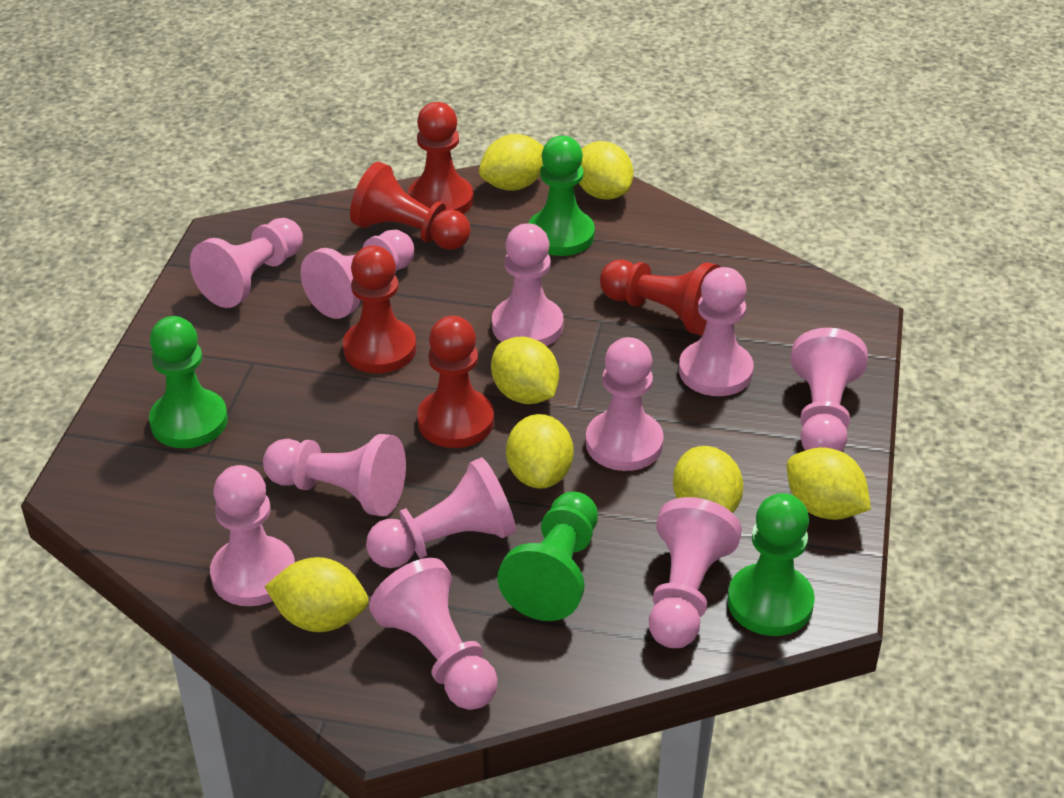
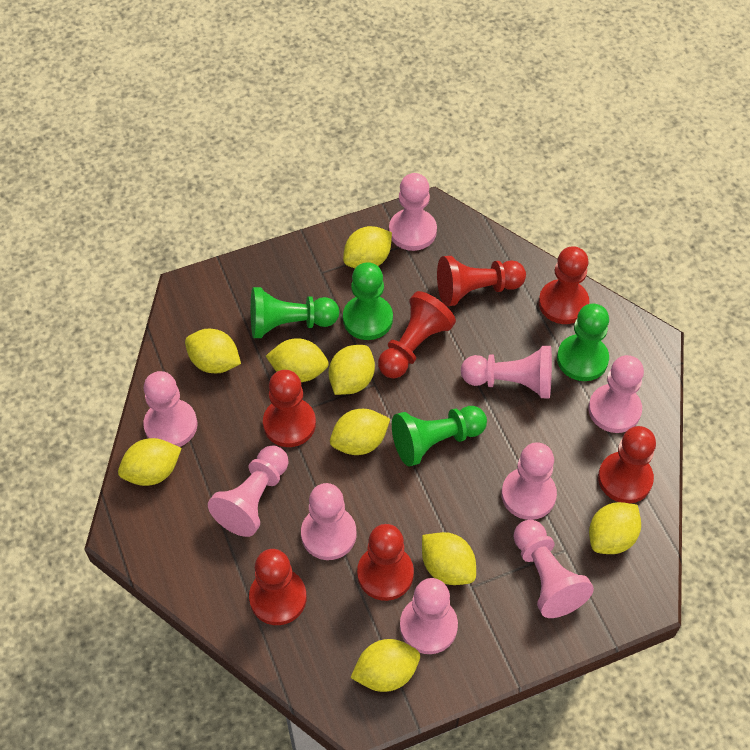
pink pawn: [190,218,303,308] [210,465,295,606] [263,434,406,516] [301,230,414,319] [366,457,516,568] [369,558,498,710] [492,223,563,346] [586,337,664,471] [649,497,742,648] [679,267,754,396] [791,328,868,452] = 11 -> [143,371,197,447] [208,445,288,537] [301,483,357,560] [389,173,437,251] [400,578,458,654] [461,346,552,398] [501,443,557,520] [514,520,594,618] [588,355,644,433] = 9
red pawn: [343,246,416,373] [350,162,471,250] [408,102,473,214] [417,316,494,448] [600,260,721,336] = 5 -> [249,549,307,625] [263,370,316,447] [357,524,414,601] [378,291,456,378] [437,256,526,306] [539,246,589,324] [598,426,656,503] = 7
yellow lemon: [265,557,368,632] [479,134,544,191] [491,337,559,404] [506,414,574,489] [579,141,633,200] [673,446,743,513] [787,447,871,520] = 7 -> [118,438,182,486] [185,329,241,373] [266,338,329,382] [329,345,375,395] [330,409,390,455] [343,226,392,268] [350,639,420,692] [422,532,476,585] [589,502,641,554] = 9

